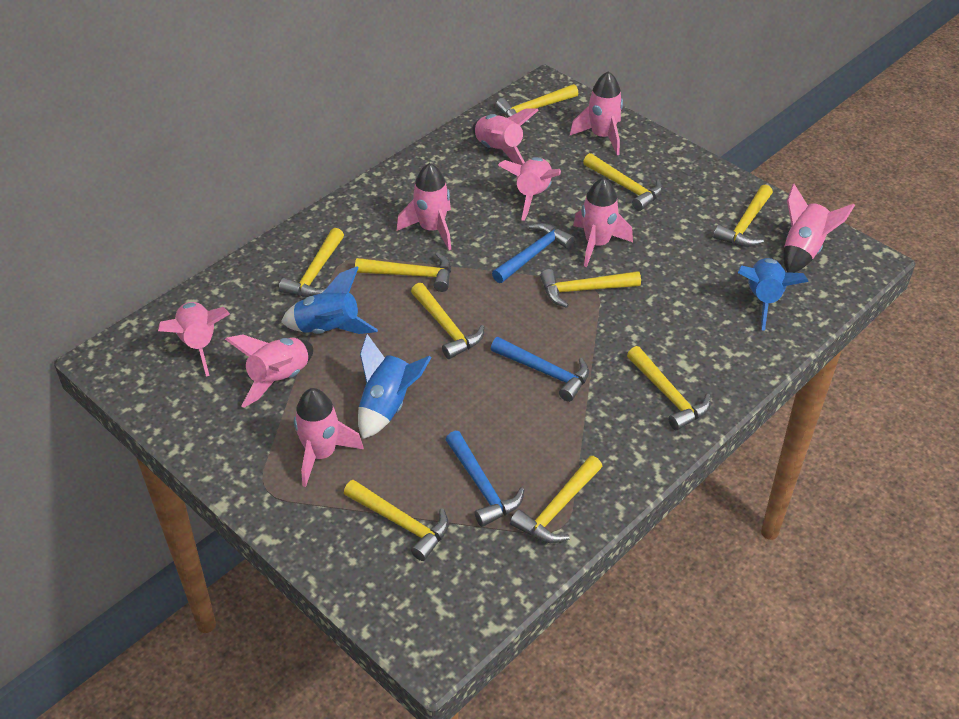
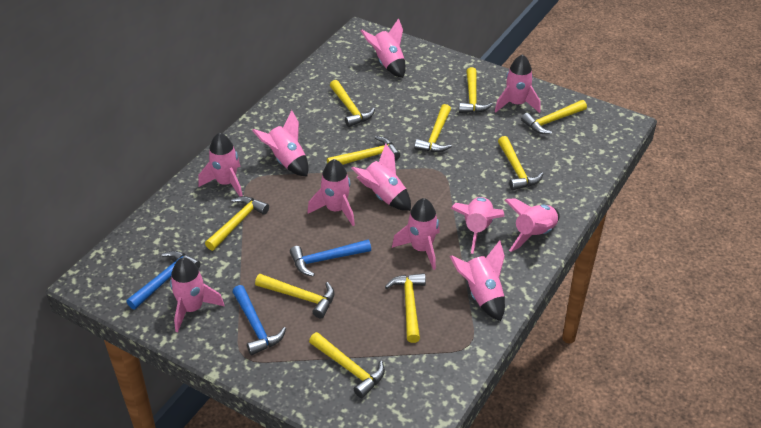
blue rocket: [281,267,378,334] [358,334,432,439] [738,258,809,331] = 3 -> none = 0
pink rocket: [158,302,230,376] [225,335,313,408] [294,388,364,487] [397,163,451,250] [472,108,539,165] [498,157,561,221] [570,71,623,155] [573,178,633,267] [783,184,855,273] = 9 -> [170,258,224,332] [198,133,243,197] [252,110,309,176] [307,159,355,226] [351,143,411,211] [360,18,406,78] [392,198,440,270] [450,240,505,321] [451,197,505,254] [495,54,541,113] [504,198,560,252] = 11

